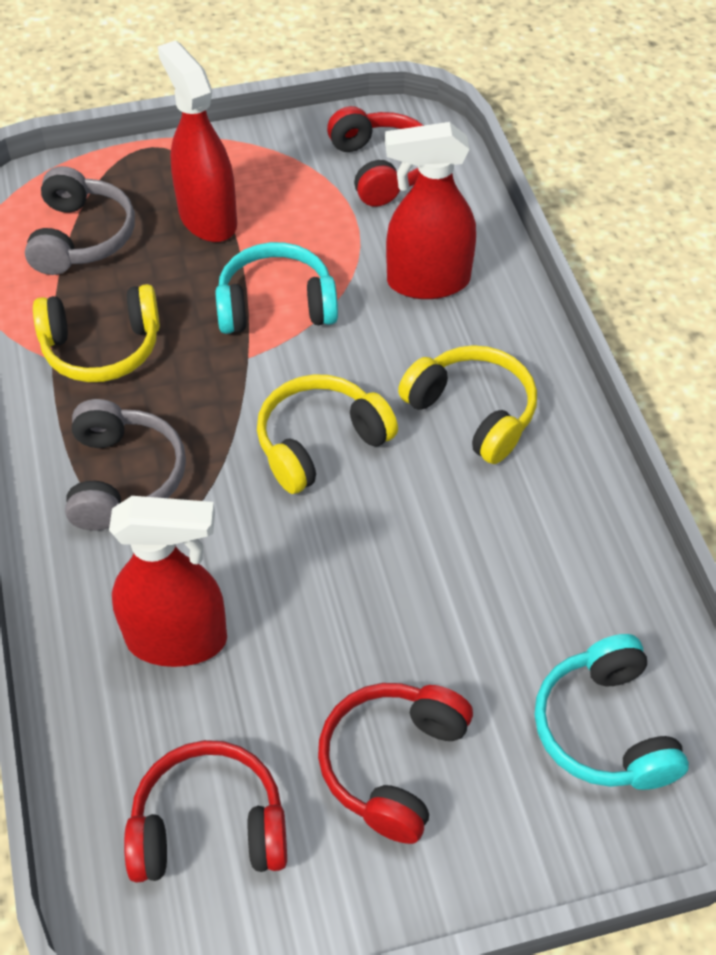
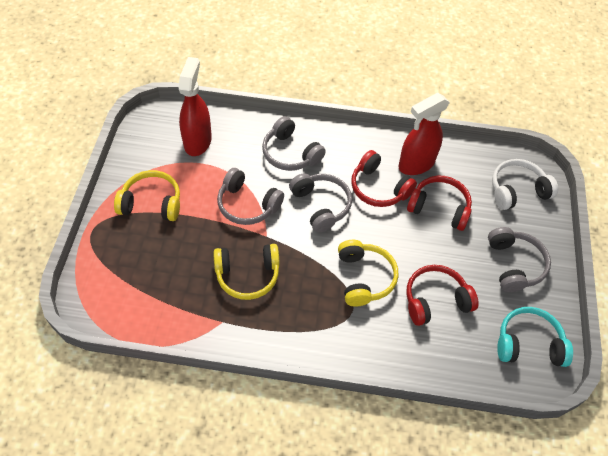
grey headphones: [25,166,135,275] [65,399,186,531] = 2 -> [217,168,284,225] [262,116,326,171] [289,173,352,233] [488,227,551,292] = 4
red spray bottle: [109,496,227,667] [158,40,237,242] [385,122,476,299] = 3 -> [179,57,212,156] [398,93,450,175] = 2
turquoise headphones: [215,242,338,334] [535,634,689,790] = 2 -> [497,307,573,367] = 1
white headphones: none = 0 -> [492,159,558,210] = 1

